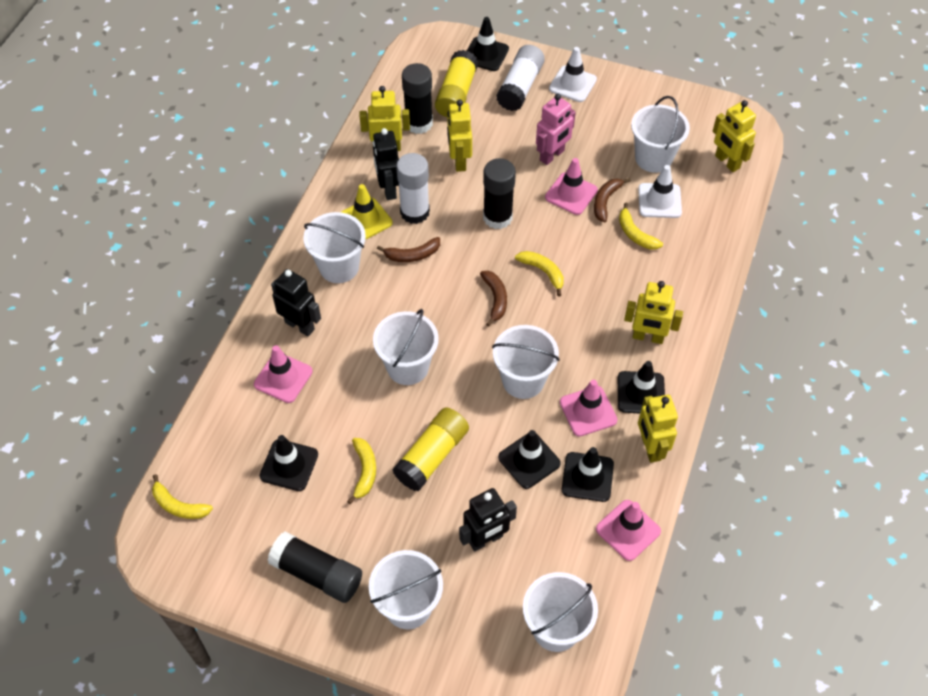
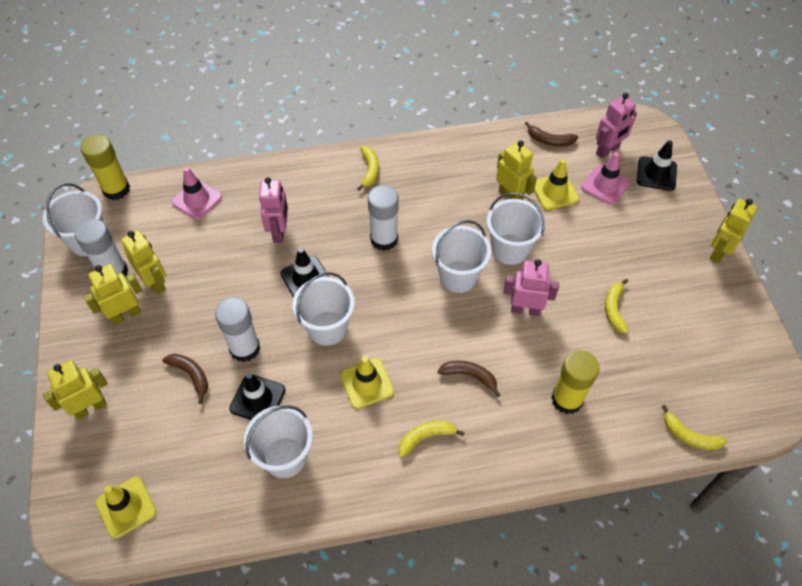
black glue stick: [267,531,362,603] [402,63,433,134] [483,158,516,229] = 3 -> none = 0
black robot: [271,269,321,336] [373,128,399,200] [459,488,517,551] = 3 -> none = 0
black traffic cone: [260,435,318,491] [467,17,509,71] [498,430,561,489] [562,447,614,502] [618,361,665,413] = 5 -> [229,373,285,420] [280,248,329,298] [637,140,677,191] = 3
pink robot: [536,94,576,165] = 1 -> [259,177,288,243] [504,259,559,316] [596,93,637,159] = 3
pink traffic cone: [254,345,313,403] [545,158,598,215] [560,380,618,437] [596,500,661,561] = 4 -> [171,167,222,220] [582,152,630,205] = 2
white bucket: [303,212,366,283] [369,550,443,629] [373,309,439,385] [492,325,560,399] [523,572,598,652] [631,96,690,173] = 6 -> [43,183,103,256] [244,405,313,478] [292,272,355,346] [432,220,491,293] [487,193,545,265] = 5
white glue stick: [396,153,430,224] [496,45,545,111] = 2 -> [75,219,128,276] [215,297,260,362] [368,185,399,251] = 3
white traffic cone: [549,47,597,102] [638,165,682,218] = 2 -> none = 0
yellow traffic cone: [341,184,393,240] = 1 -> [96,477,157,539] [340,356,394,409] [534,159,579,210] = 3

